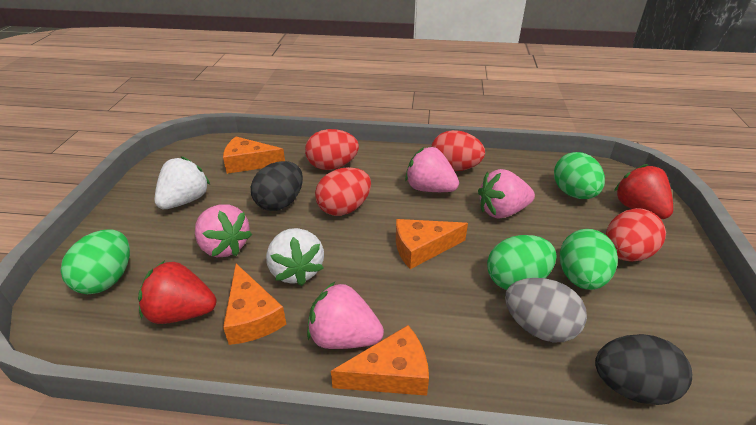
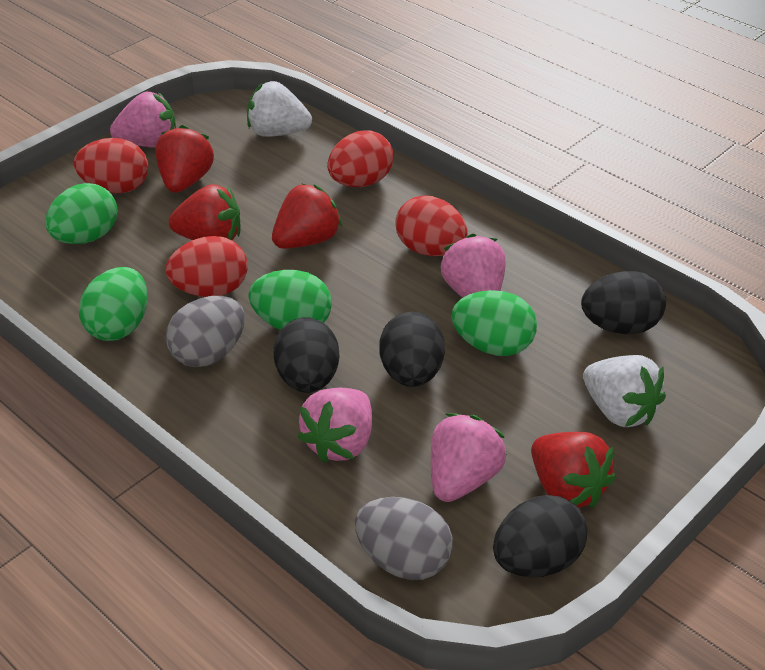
black egg: [251,161,303,211] [595,334,692,405] = 2 -> [273,317,339,393] [379,312,445,387] [493,495,587,578] [581,271,666,334] = 4
grey egg: [505,278,587,343] = 1 -> [166,296,245,367] [355,497,453,580] = 2
orange cheese: [223,136,285,174] [223,264,286,345] [331,325,429,396] [396,219,468,269] = 4 -> none = 0
red strawberry: [138,260,217,324] [614,164,673,219] = 2 -> [155,125,214,193] [169,184,240,240] [272,184,342,249] [531,432,616,508] = 4

